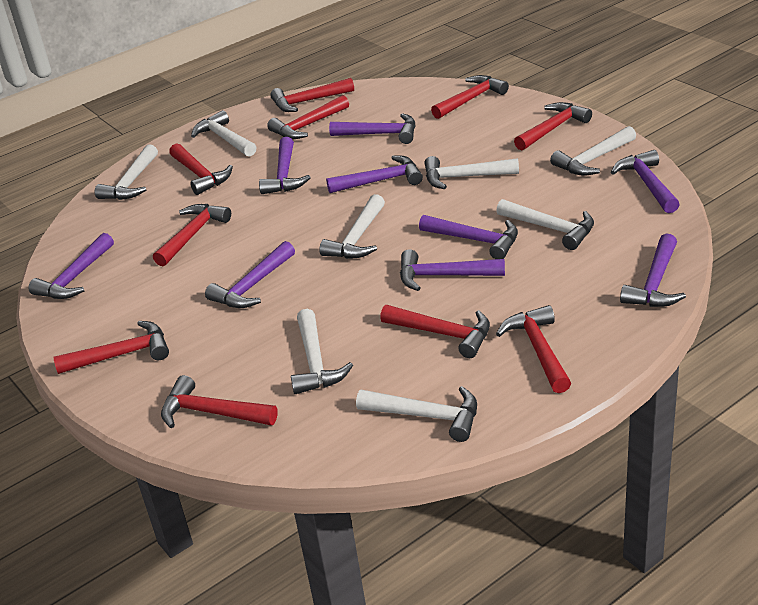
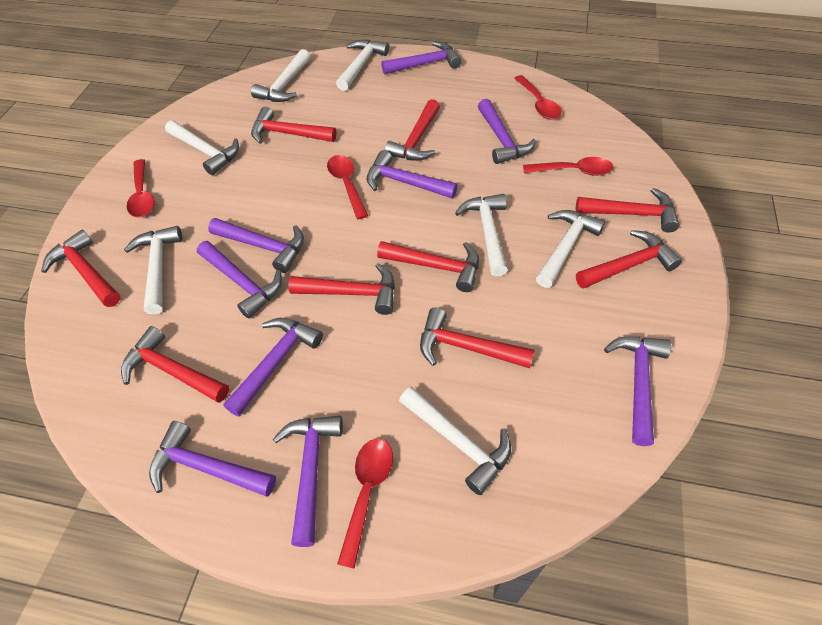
red hammer: [54,321,169,374] [153,204,231,266] [161,375,278,428] [169,143,233,195] [267,95,349,139] [270,78,354,112] [380,305,490,358] [431,75,509,119] [496,305,571,393] [514,102,592,151] = 10 -> [41,230,121,307] [121,326,229,403] [251,107,336,144] [288,263,395,315] [377,241,479,292] [385,99,440,161] [420,308,535,368] [576,188,679,233] [576,230,682,289] = 9
red spoon: none = 0 -> [127,159,154,217] [327,155,368,219] [337,439,393,569] [514,75,562,120] [523,157,613,176] = 5
white hammer: [95,144,158,200] [191,110,256,157] [291,309,353,394] [319,194,385,259] [356,386,477,442] [425,156,519,189] [496,199,594,250] [550,126,636,176] = 8 -> [124,226,182,315] [165,120,239,175] [251,49,311,102] [336,39,389,91] [399,386,511,495] [455,194,508,276] [536,210,605,288] = 7

